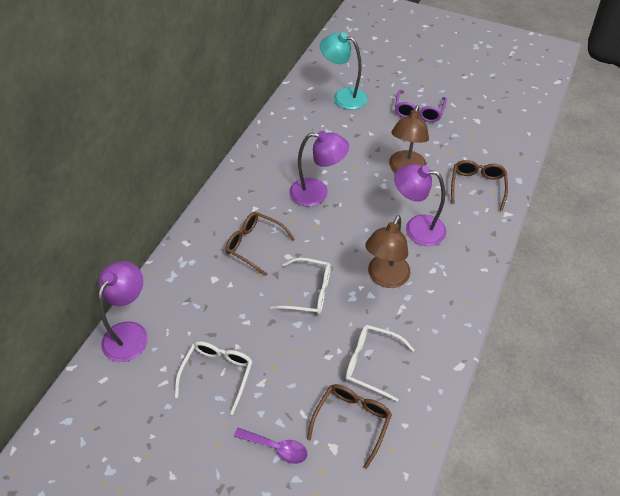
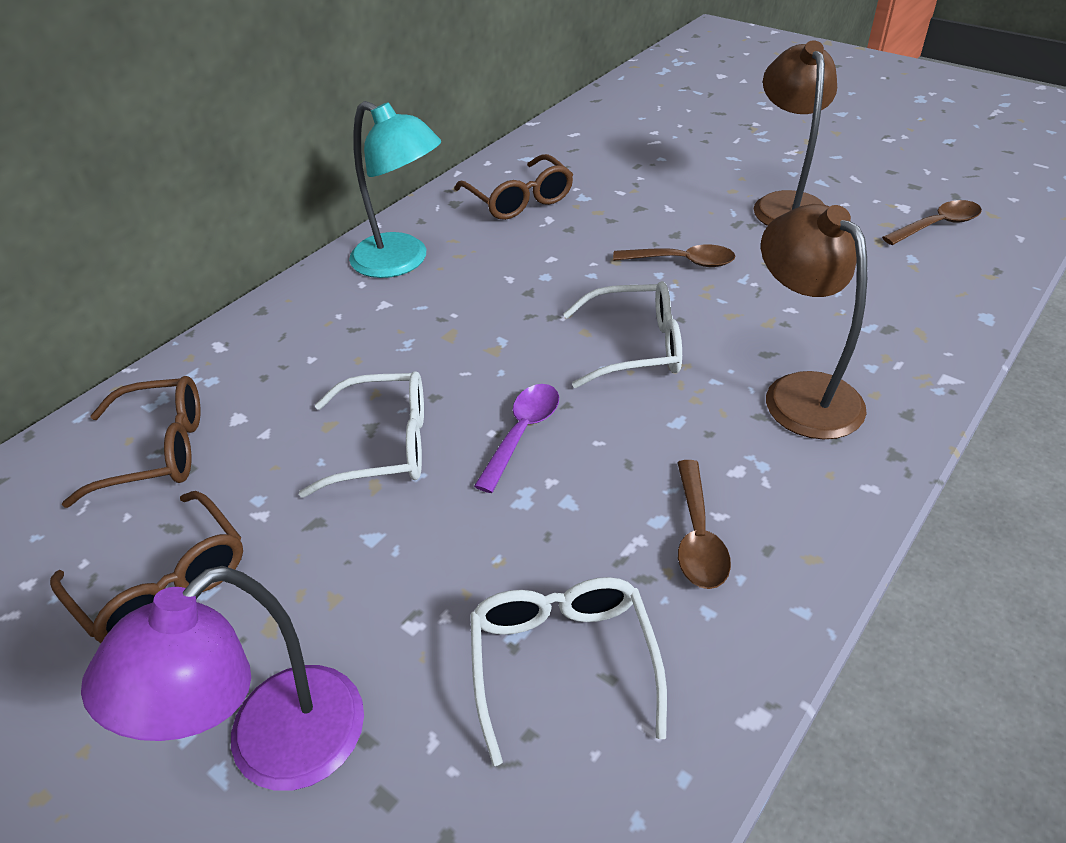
brown spoon: none = 0 -> [613,245,736,267] [677,460,731,589] [882,200,982,245] = 3
purple glasses: [395,90,447,122] = 1 -> none = 0
purple lamp: [98,261,148,362] [289,131,349,207] [394,164,446,246] = 3 -> [81,566,364,791] = 1

